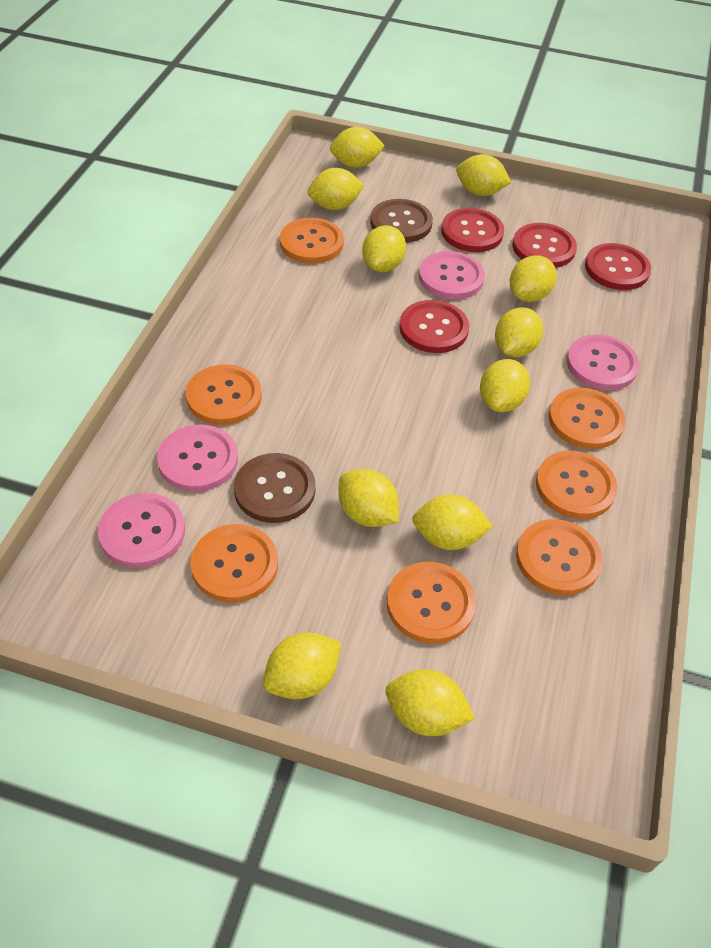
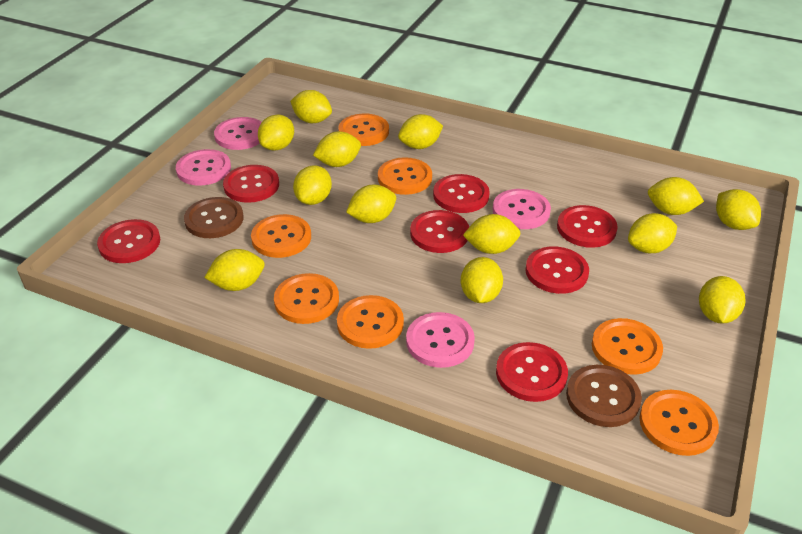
red button: [399,300,469,353] [441,208,504,252] [512,223,577,268] [585,243,651,290] = 4 -> [97,219,160,263] [223,165,279,203] [410,210,469,253] [433,174,490,213] [496,342,568,402] [526,247,589,294] [557,205,618,248] = 7
yellow lemon: [263,633,341,699] [308,168,364,210] [330,127,385,168] [338,469,399,527] [362,225,406,272] [386,669,475,736] [412,495,493,550] [456,154,511,196] [480,359,530,412] [495,307,543,357] [509,255,557,302] = 11 -> [204,249,265,291] [258,115,294,151] [290,90,332,123] [293,165,332,205] [313,131,361,167] [346,184,396,223] [398,114,443,149] [461,257,503,303] [463,214,520,254] [628,213,677,253] [648,177,704,215] [699,276,745,324] [716,189,761,230] = 13

